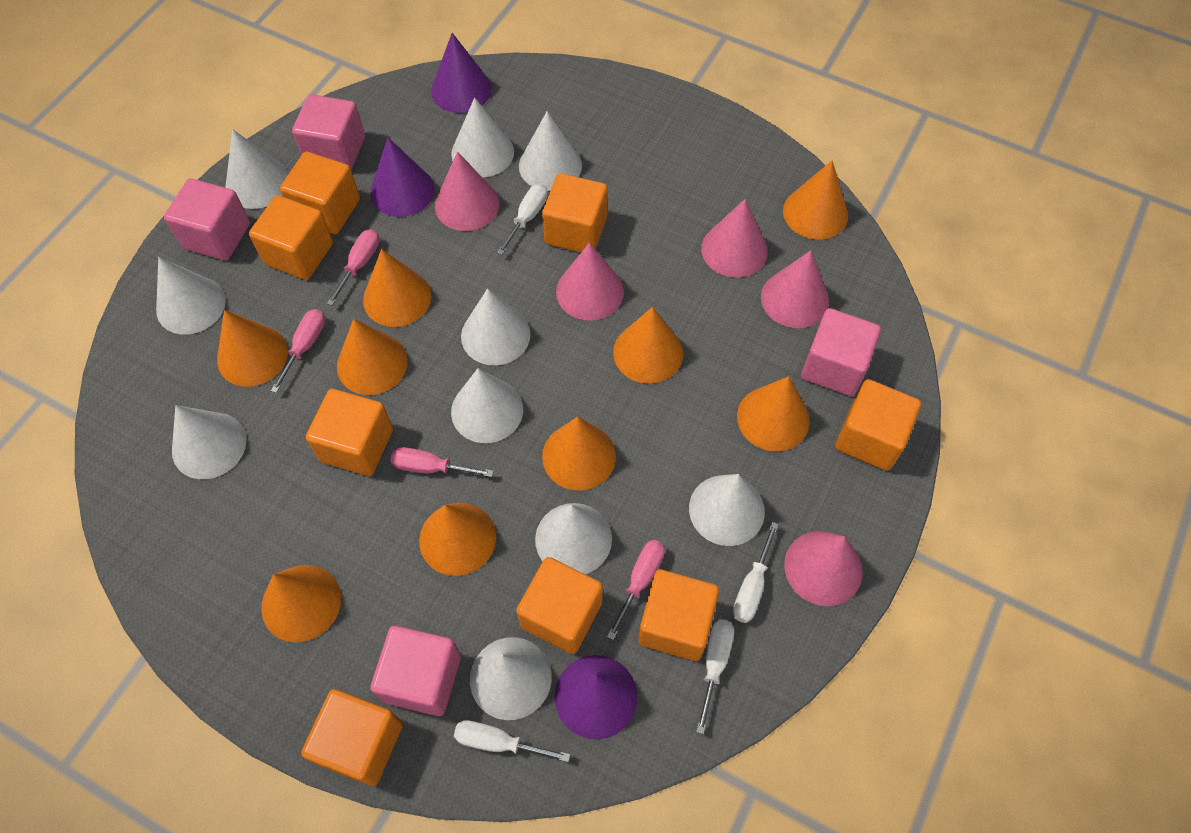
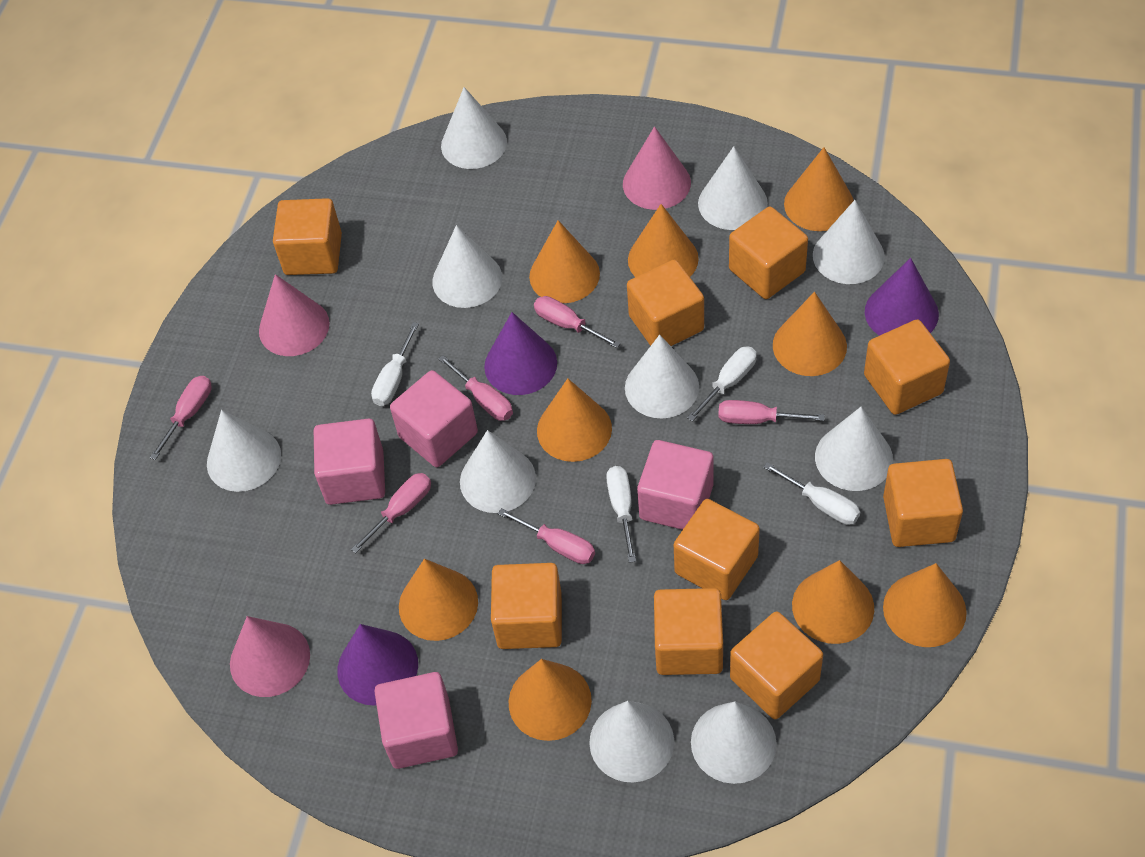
orange cube: [249,195,333,280] [280,152,360,234] [301,689,403,786] [306,389,393,476] [516,557,603,654] [542,173,608,252] [638,569,719,661] [835,379,922,471] = 8 -> [273,198,342,275] [491,563,562,649] [627,260,704,346] [654,588,723,675] [674,499,760,600] [729,207,808,299] [730,611,823,719] [864,319,950,415] [883,459,963,547] = 9
pink cone: [435,152,499,231] [556,242,624,321] [701,199,768,278] [761,250,829,328] [784,531,863,606] = 5 -> [230,616,310,697] [259,274,330,356] [623,126,691,210] = 3
pink screwdriver: [271,309,325,393] [327,229,379,306] [390,447,494,477] [607,540,665,640] = 4 -> [150,376,212,460] [351,473,431,553] [438,355,513,421] [498,508,595,564] [534,296,621,348] [718,400,824,424] = 6

